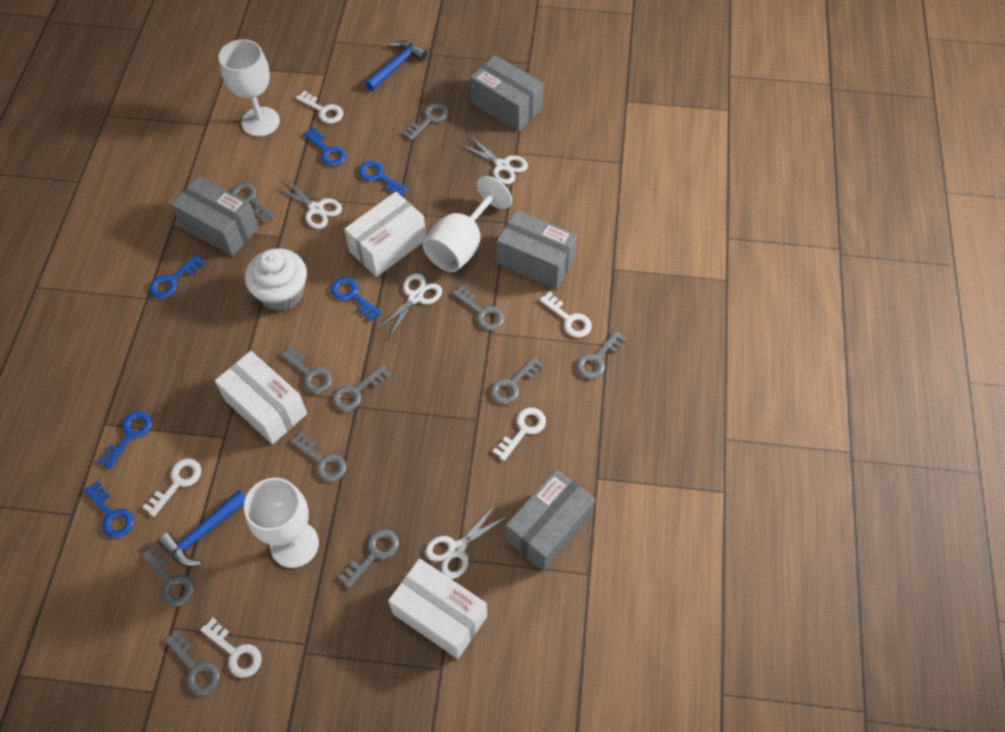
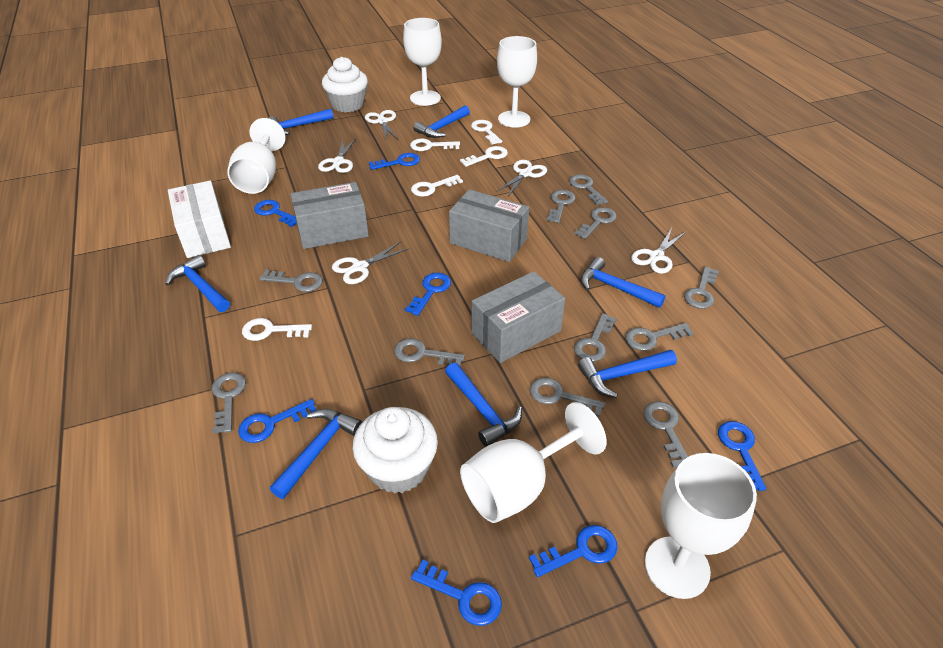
blue hammer: [158,490,246,567] [365,41,427,91] = 2 -> [165,255,230,312] [269,109,333,135] [270,409,362,499] [413,106,470,138] [445,363,522,447] [578,350,677,398] [581,257,666,308] = 7
blue key: [84,481,134,538] [98,411,152,469] [149,255,205,299] [303,127,346,166] [331,277,382,321] [358,161,408,195] = 6 -> [238,399,317,443] [254,200,297,227] [369,153,420,170] [405,273,451,316] [411,559,502,626] [529,525,617,577] [718,421,766,491] = 7
grey box: [171,176,259,256] [470,55,543,132] [497,210,577,289] [506,469,595,572] = 4 -> [290,182,369,249] [449,189,529,262] [472,271,565,363] = 3
white box: [215,351,307,444] [344,192,426,277] [388,558,487,659] = 3 -> [168,181,231,258] = 1
white cupcake: [245,248,307,311] = 1 -> [322,57,368,112] [353,407,438,494] = 2
white goblet: [219,39,280,137] [244,478,319,568] [423,176,512,272] = 3 -> [227,118,286,194] [403,18,442,106] [460,402,607,523] [497,36,537,128] [645,453,757,599] = 5
white scissors: [275,178,342,229] [376,273,442,338] [425,506,508,579] [460,136,528,184] = 4 -> [318,138,356,173] [332,242,409,284] [365,110,398,140] [496,160,547,198] [631,228,686,274] = 5

